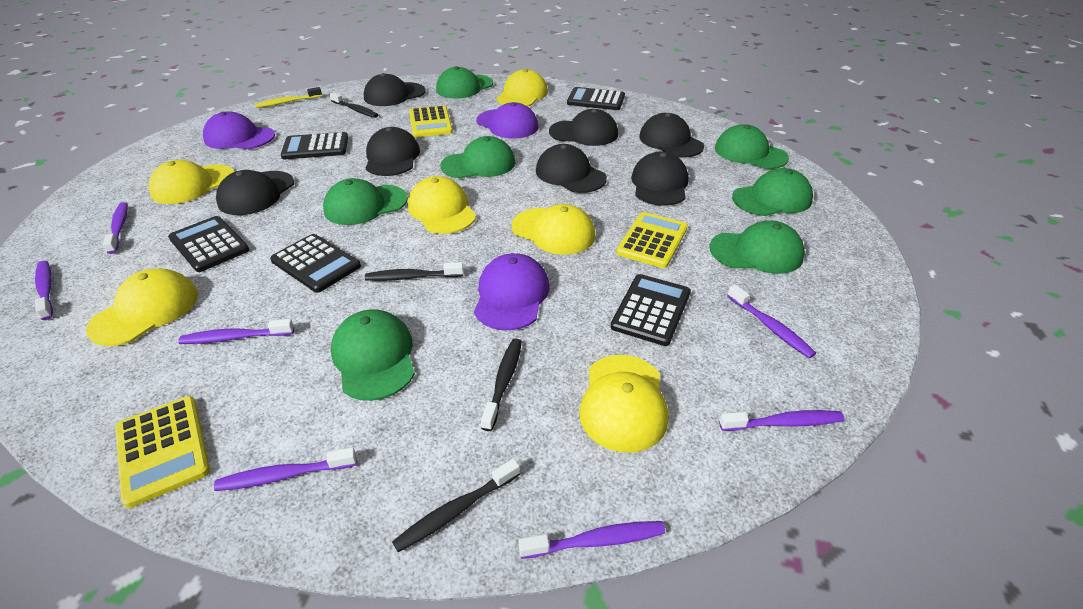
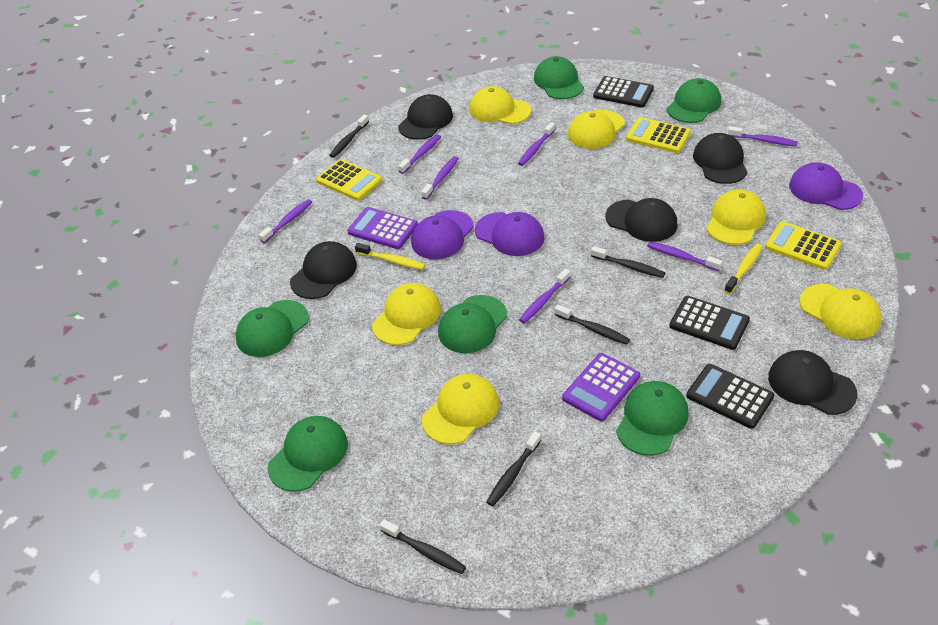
black calculator: [168,216,249,272] [270,234,361,293] [281,132,348,159] [567,87,625,110] [611,274,691,346] = 5 -> [593,76,654,107] [670,296,750,350] [686,364,774,429] = 3
black cap: [216,170,294,215] [364,73,426,106] [366,127,420,176] [536,144,607,193] [549,109,618,146] [631,152,688,206] [639,113,704,158] = 7 -> [290,241,357,299] [398,94,453,140] [606,198,677,242] [693,133,748,184] [768,350,858,415] = 5
black toothbrush: [330,92,378,118] [365,262,464,281] [392,459,520,552] [481,338,522,431] = 4 -> [329,115,369,158] [380,519,466,574] [487,431,541,506] [554,304,630,345] [591,246,665,278] = 5
green cap: [323,178,408,225] [331,309,415,401] [436,66,493,98] [440,136,516,178] [709,221,805,274] [715,124,789,169] [732,168,813,216] = 7 -> [235,300,309,357] [268,416,348,492] [438,295,507,353] [534,56,584,99] [616,381,689,456] [667,78,721,123] = 6
purple calculator: none = 0 -> [347,207,418,249] [562,353,640,421] = 2
yellow toothbrush: [255,87,322,108] = 1 -> [355,243,425,270] [724,244,763,294] = 2

